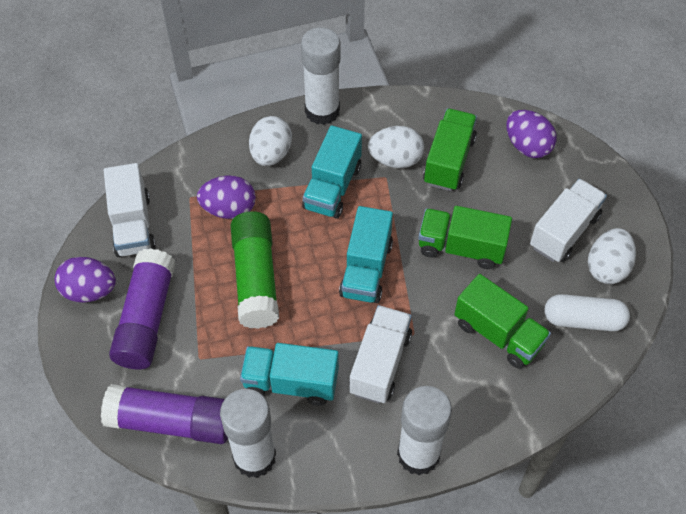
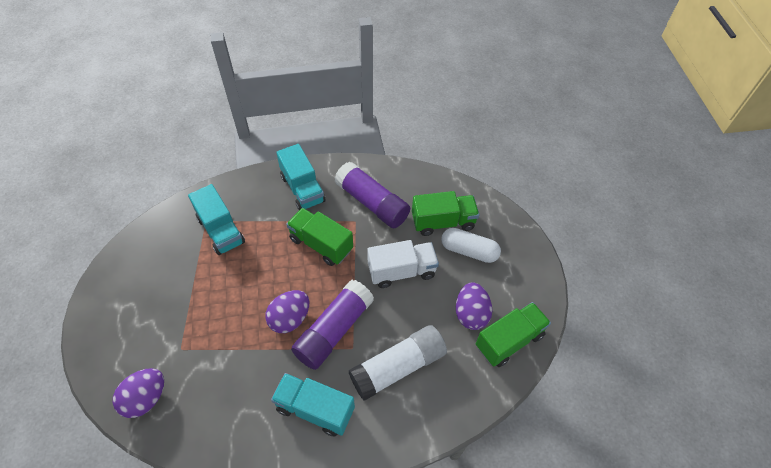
green glue stick: [230,211,279,329] = 1 -> none = 0
white egg: [249,116,292,166] [368,126,424,168] [588,228,636,284] = 3 -> none = 0
white glue stick: [220,389,276,478] [301,27,340,125] [397,386,452,475] = 3 -> [348,325,447,401] = 1
white truck: [104,163,156,257] [349,305,412,404] [530,179,607,262] = 3 -> [367,240,439,288] = 1

